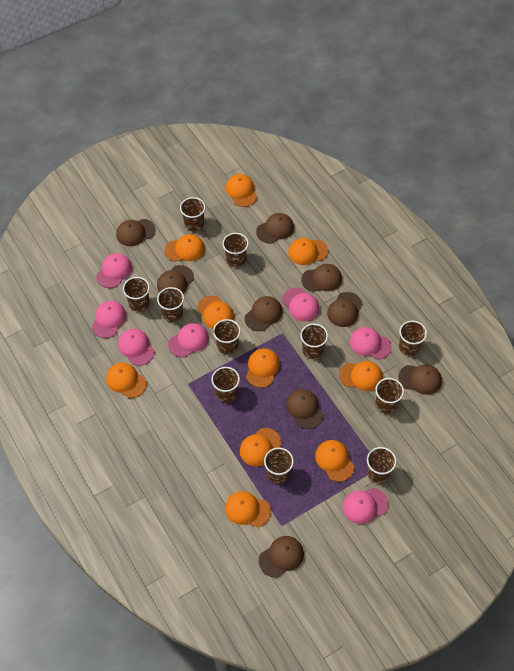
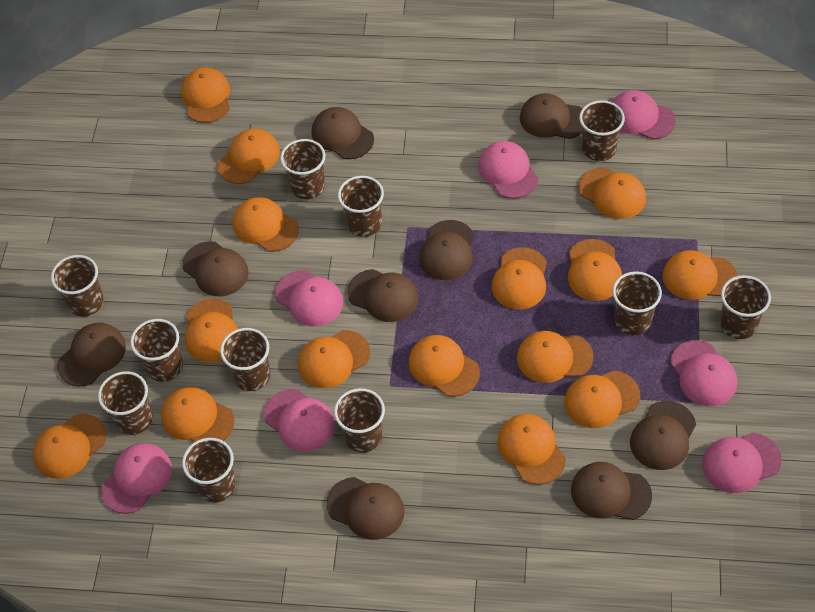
orange cap: [106,363,147,398] [165,234,205,262] [197,296,234,329] [225,491,271,527] [226,174,257,207] [240,428,281,467] [246,348,280,388] [288,238,328,265] [315,440,355,482] [339,361,383,391] = 10 -> [33,414,106,479] [161,387,235,442] [181,67,230,123] [185,299,238,363] [217,129,280,184] [233,197,299,252] [298,330,370,388] [409,335,480,397] [492,247,547,309] [497,414,566,485] [517,331,593,383] [564,370,640,428] [568,239,622,301] [578,167,646,219] [662,250,737,300] = 15

